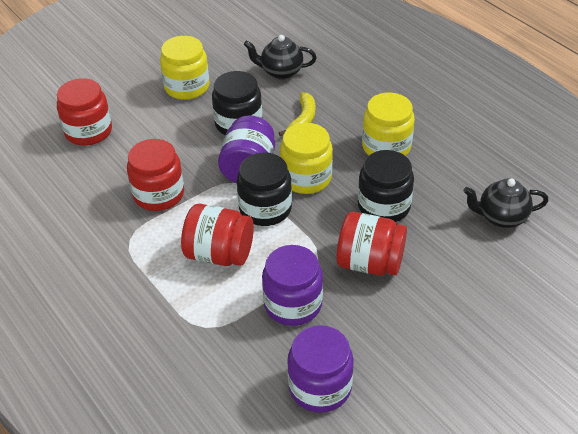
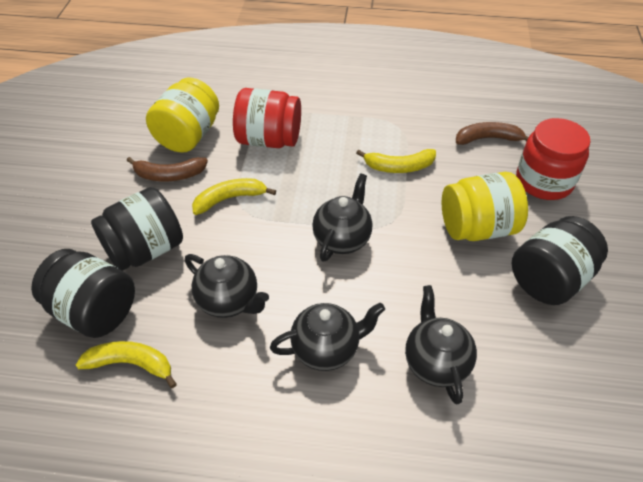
black teapot: [244,35,317,80] [463,178,548,228] = 2 -> [185,254,269,318] [270,303,385,371] [312,173,372,262] [405,285,477,404] = 4
brown banana: none = 0 -> [127,157,208,181] [456,122,528,145] = 2
purple jar: [218,115,275,183] [262,245,323,326] [287,325,354,413] = 3 -> none = 0
red jar: [57,78,112,146] [127,139,184,211] [181,204,254,266] [337,212,407,276] = 4 -> [233,88,301,148] [516,118,591,200] = 2
yellow banana: [279,92,315,136] = 1 -> [76,341,177,388] [192,178,276,215] [356,149,436,173] = 3
yellow jar: [160,36,210,100] [280,123,333,194] [362,92,415,156] = 3 -> [146,78,219,153] [442,172,528,241] = 2

